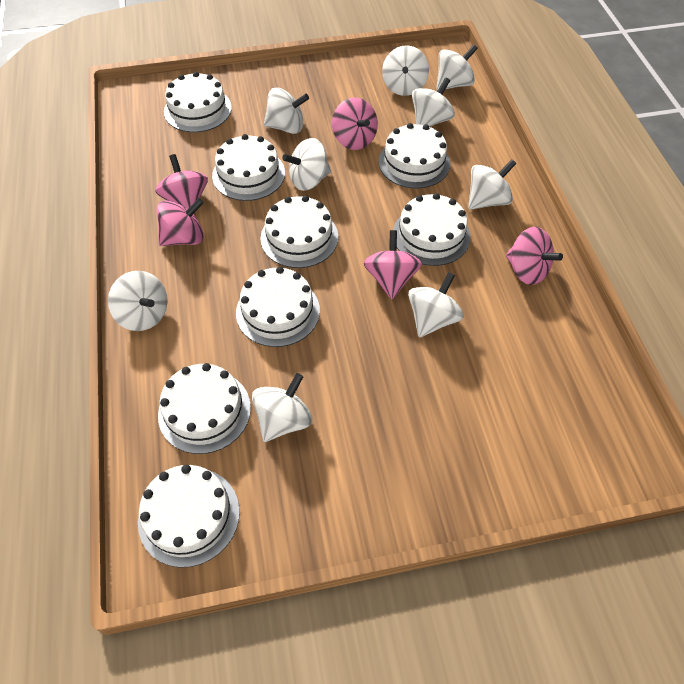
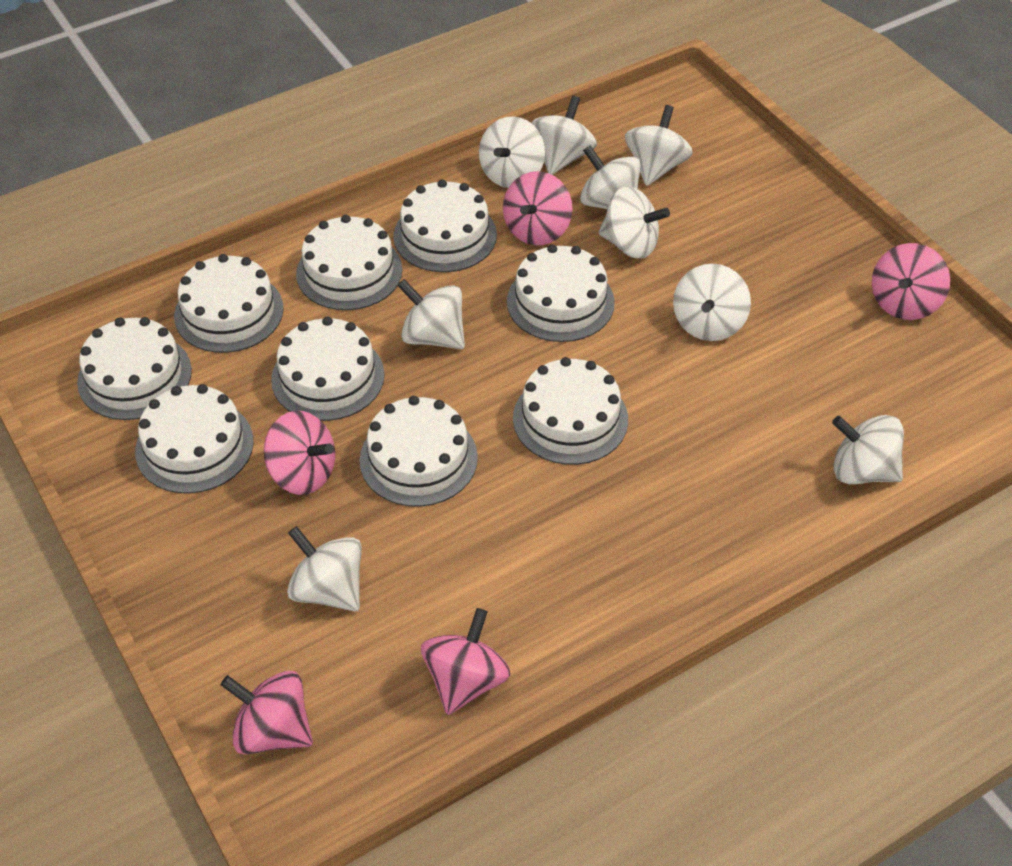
white cake: [138,465,240,568] [158,363,251,454] [164,72,232,132] [212,134,285,201] [236,267,320,347] [260,196,338,268] [378,123,450,189] [393,193,471,266] = 8 -> [77,317,192,420] [135,384,254,494] [174,254,284,353] [271,317,384,421] [296,215,402,310] [359,396,478,507] [393,179,497,272] [507,244,615,342] [513,357,628,465] = 9

